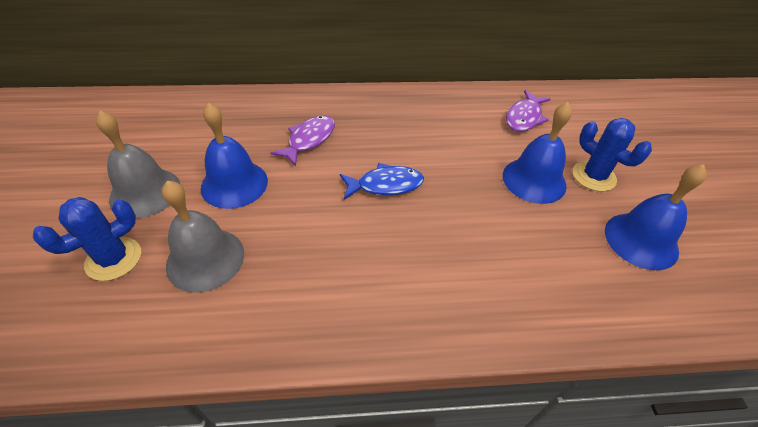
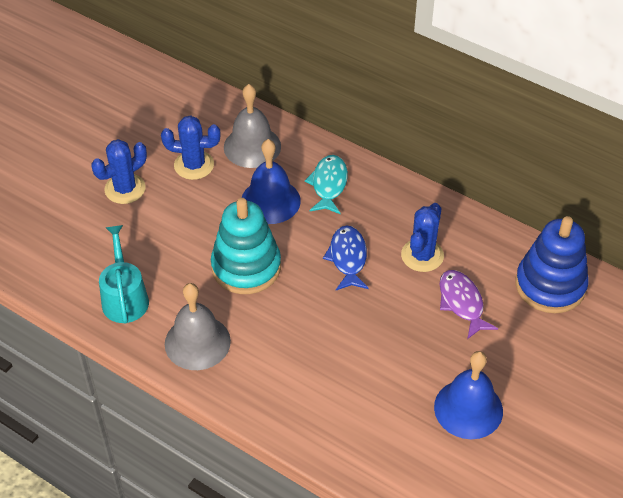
blue bell: [201,103,268,209] [503,102,572,204] [605,164,707,270] = 3 -> [242,139,301,224] [434,351,503,439] = 2
blue cactus: [33,197,141,281] [573,118,652,191] = 2 -> [91,139,147,204] [161,115,221,180] [401,203,444,272] = 3
blue stacking toy: none = 0 -> [515,216,589,313] = 1
purple fish: [270,115,335,166] [506,90,550,132] = 2 -> [439,270,498,339] = 1
turquoise fish: none = 0 -> [305,155,348,214] = 1
turquoise stacking toy: none = 0 -> [211,198,281,294] = 1
turquoise watering can: none = 0 -> [99,225,149,324] = 1

